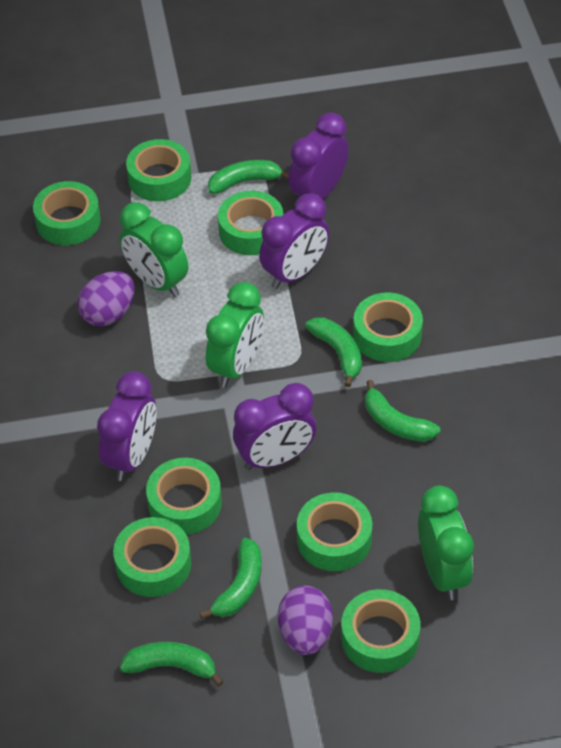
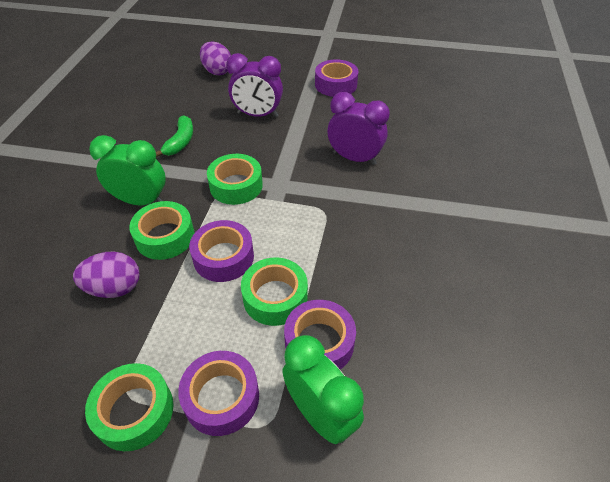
green banana: [120,642,224,686] [200,538,262,619] [208,160,289,194] [305,318,362,387] [365,380,440,442] = 5 -> [156,115,193,157] = 1
green clock: [120,202,188,297] [206,282,264,387] [418,486,474,600] = 3 -> [89,135,166,206] [282,335,364,444] = 2
green tape: [33,181,101,245] [113,517,191,597] [126,139,191,201] [146,458,222,534] [218,191,283,255] [297,492,372,571] [341,589,420,673] [353,293,423,362] = 8 -> [85,363,173,451] [129,201,194,260] [207,154,263,205] [241,257,308,326] = 4
purple clock: [97,371,157,481] [233,383,316,470] [259,193,329,289] [288,112,349,200] = 4 -> [226,53,283,118] [328,92,390,165] = 2
purple tape: none = 0 -> [178,351,259,436] [189,220,254,282] [284,300,356,369] [315,59,358,97] = 4

